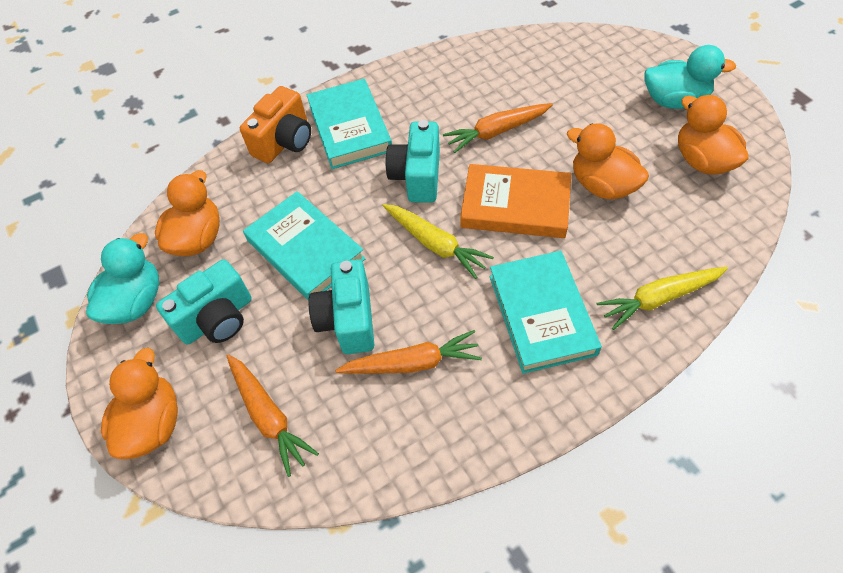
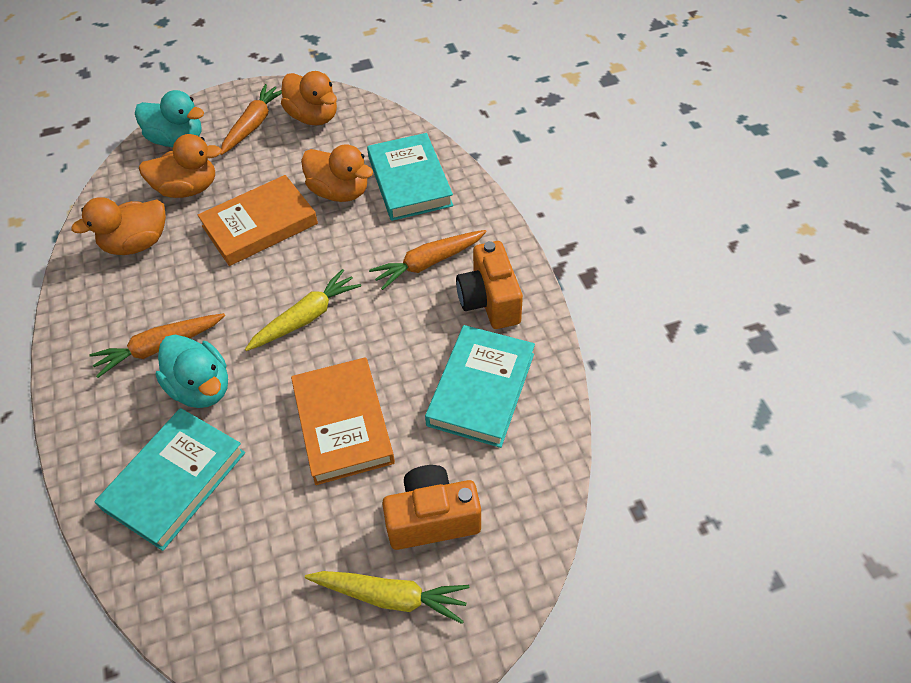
orange book: [460,164,571,238] = 1 -> [198,175,318,266] [291,357,395,485] = 2
orange camera: [240,86,311,163] = 1 -> [382,465,481,550] [456,241,523,329] = 2
turquoise camera: [156,259,252,344] [308,259,375,354] [385,120,440,203] = 3 -> none = 0

